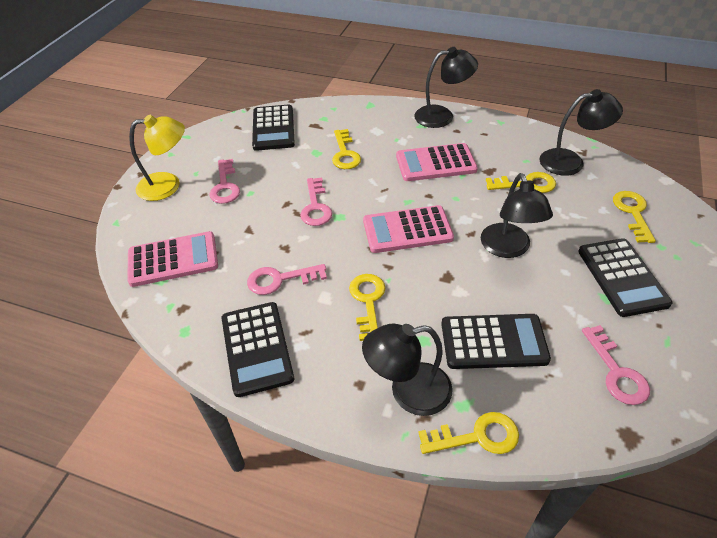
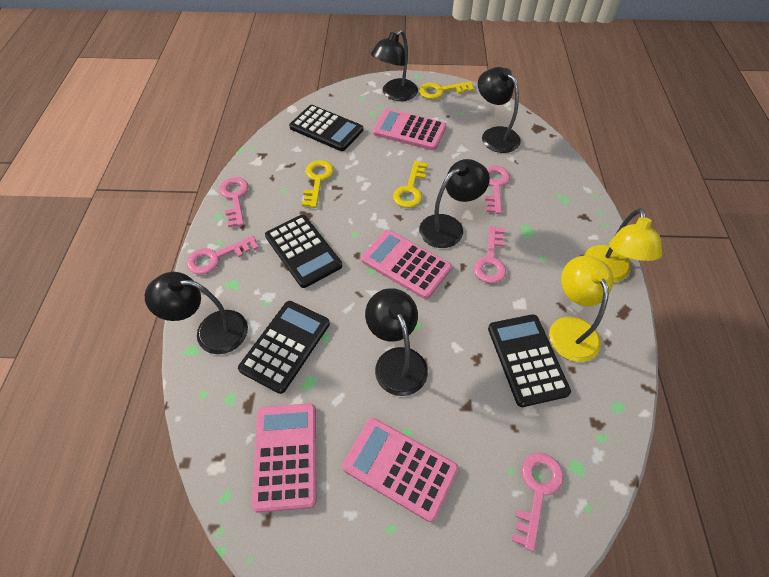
black lamp: [362,324,453,416] [414,47,478,128] [481,173,553,258] [539,89,623,176] = 4 -> [145,272,248,354] [365,288,428,396] [371,30,418,101] [419,159,490,248] [478,67,521,153] = 5
pink calculator: [127,231,218,287] [363,205,454,253] [396,143,478,181] = 3 -> [252,403,316,513] [342,418,458,522] [361,230,452,299] [373,108,446,150] = 4
pink key: [209,159,240,204] [247,264,327,295] [300,178,332,226] [582,325,650,405] = 4 -> [187,236,258,275] [219,177,249,227] [474,226,506,283] [485,165,510,214] [512,452,563,551] = 5
yellow key: [332,129,361,169] [349,274,385,341] [418,412,519,454] [486,172,556,193] [613,191,656,243] = 5 -> [302,160,334,208] [393,161,428,208] [419,81,474,99] = 3
yellow lamp: [129,115,185,201] = 1 -> [549,256,614,362] [584,208,662,282] = 2

